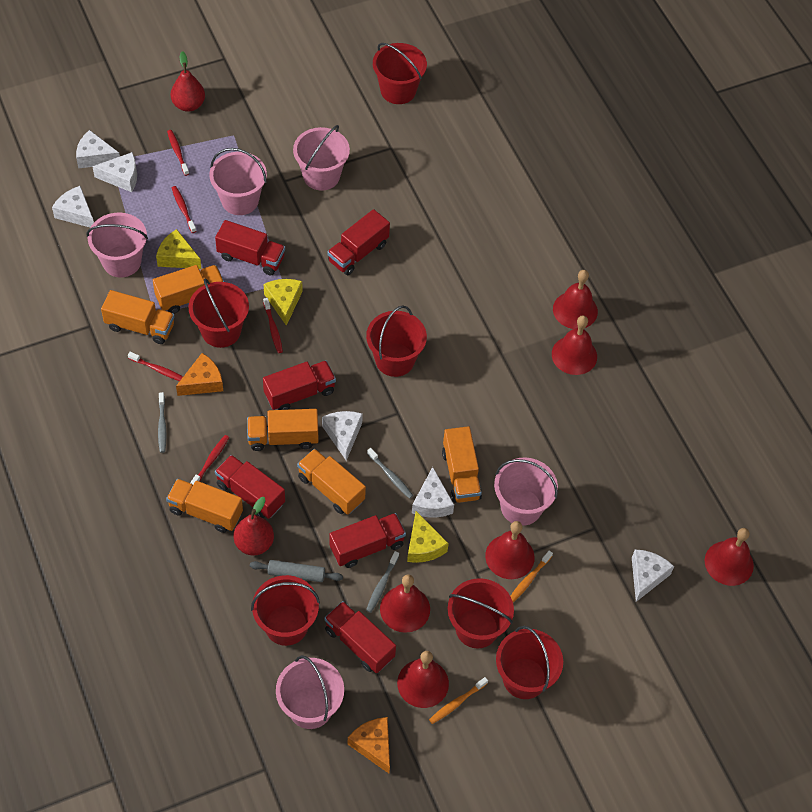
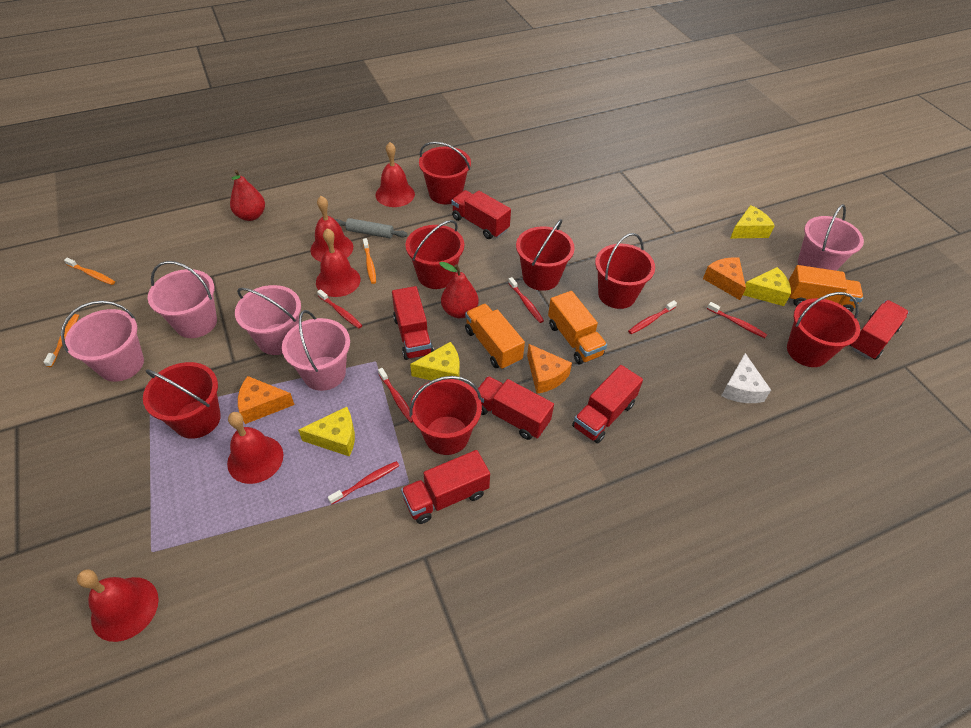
grey toothbrush: [158,392,166,453] [366,551,399,613] [367,448,413,499] = 3 -> none = 0
orange cheese: [176,353,223,396] [348,717,390,773] = 2 -> [238,376,295,424] [527,344,572,394] [703,257,746,300] = 3
orange toothbrush: [429,677,488,724] [510,551,553,602] = 2 -> [44,314,79,367] [64,258,115,285] [363,238,376,284] = 3
orange truck: [101,290,174,344] [153,265,224,314] [166,479,243,533] [247,409,318,451] [297,449,366,515] [442,426,482,503] = 6 -> [465,304,525,370] [548,291,607,364] [788,265,863,312] = 3
red bell: [380,574,430,633] [397,651,449,708] [485,521,535,579] [552,315,597,375] [553,270,598,329] [705,528,754,586] = 6 -> [77,570,159,642] [227,412,283,484] [310,196,353,262] [316,228,361,297] [376,142,415,207] = 5
red bucket: [189,278,249,348] [251,575,320,646] [366,305,427,377] [373,43,427,104] [448,578,514,648] [496,626,563,699] = 6 -> [143,362,221,439] [406,220,464,289] [409,376,482,455] [419,142,471,204] [516,219,575,291] [595,233,655,309] [787,292,860,367] = 7
red toothbrush: [128,352,183,381] [167,130,189,176] [172,186,196,233] [190,435,229,485] [263,298,283,353] = 5 -> [317,289,362,328] [328,461,399,504] [378,368,413,423] [508,277,544,323] [628,300,677,334] [707,302,767,338] = 6
white cheese: [52,186,94,227] [76,130,120,169] [92,152,137,192] [322,411,363,461] [412,467,454,518] [632,550,674,602] = 6 -> [721,353,771,403] = 1
yellow cheese: [156,229,201,269] [264,279,303,326] [407,511,449,563] = 3 -> [298,407,355,457] [410,342,460,381] [730,205,775,238] [743,267,791,306] = 4

